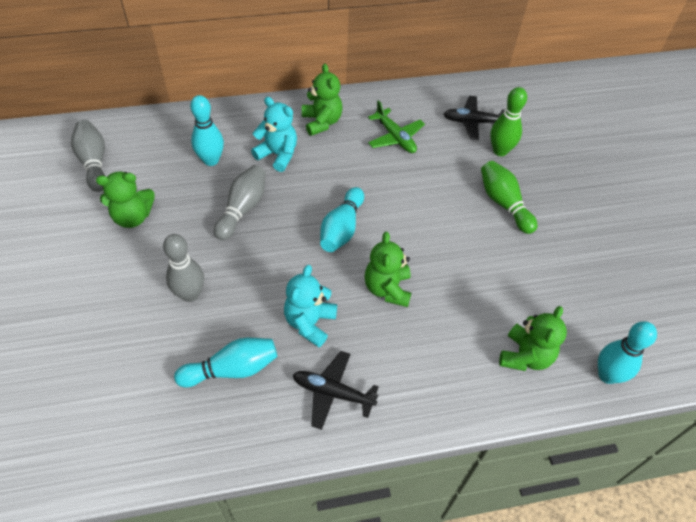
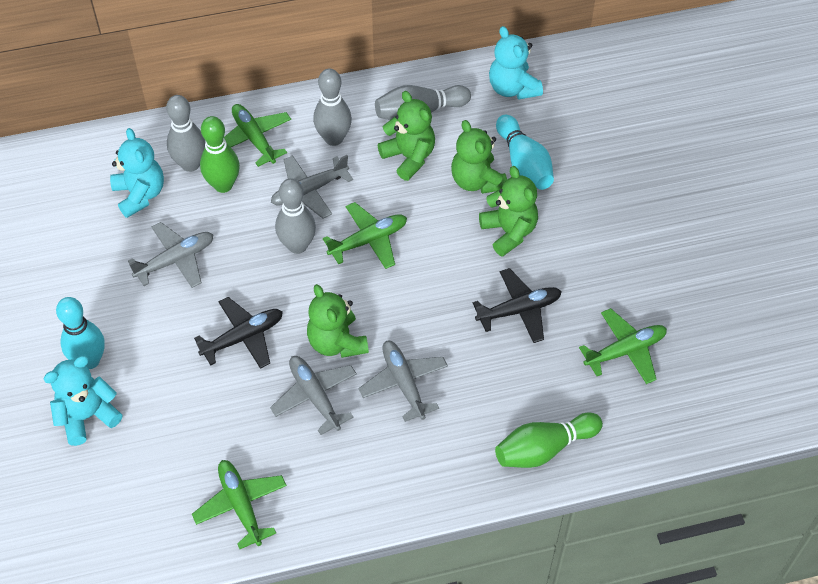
green plane: [368,100,425,153] = 1 -> [192,460,287,549] [224,104,291,167] [323,202,407,269] [579,308,667,384] = 4
grey bowling pin: [71,120,105,192] [163,234,204,302] [214,165,266,240] = 3 -> [166,95,206,172] [275,178,316,254] [313,69,352,146] [375,85,471,120] = 4
grey plane: none = 0 -> [128,222,213,288] [270,356,357,435] [271,155,353,218] [358,341,448,422] = 4
turquoise bowling pin: [174,338,278,387] [190,95,224,166] [320,187,364,252] [598,321,657,384] = 4 -> [56,297,105,369] [496,115,554,190] = 2
turquoise teddy bear: [251,97,297,172] [284,265,337,347] = 2 -> [43,356,122,446] [110,128,164,218] [489,26,543,99] = 3

